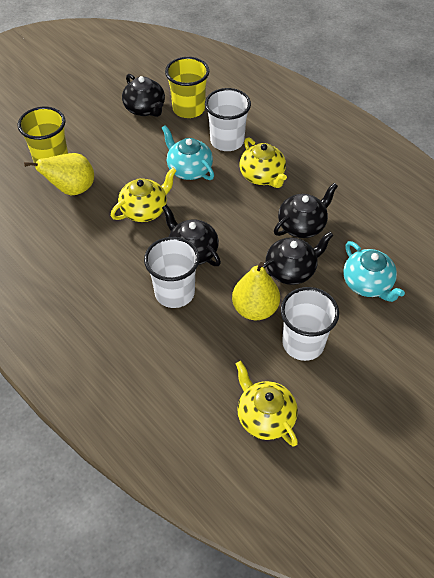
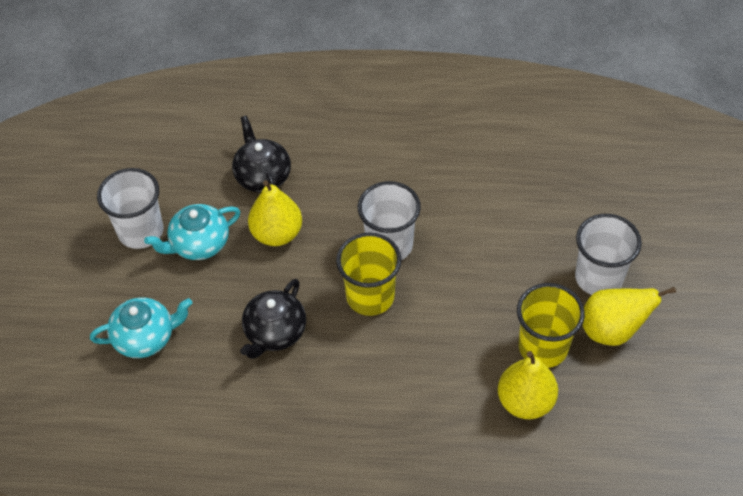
black teapot: [122,74,165,117] [162,205,221,266] [263,232,334,285] [274,183,338,238] = 4 -> [232,116,291,192] [240,279,306,359] = 2
yellow pear: [24,153,94,196] [232,262,280,320] = 2 -> [248,180,302,246] [498,351,558,419] [583,287,676,346] = 3
yellow teapot: [111,167,177,222] [236,361,298,446] [239,137,287,188] = 3 -> none = 0

